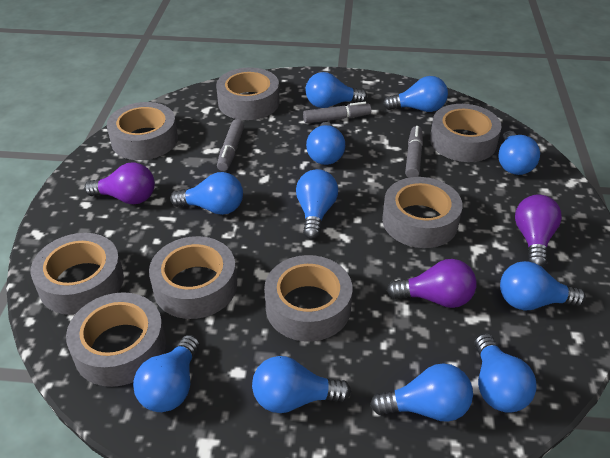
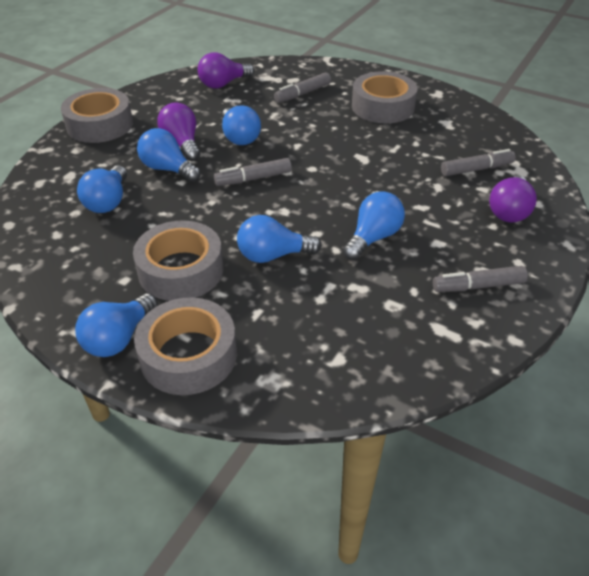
blue light bulb: [133,335,200,412] [170,172,243,215] [252,356,351,413] [296,169,338,240] [305,72,367,108] [306,122,345,165] [370,363,473,422] [383,76,448,112] [475,333,537,413] [498,131,540,175] [500,261,586,310] = 11 -> [75,293,158,357] [77,165,127,213] [137,128,201,182] [222,105,261,145] [237,215,322,263] [343,191,405,260] = 6
grey marker: [217,119,244,171] [303,102,371,123] [405,126,423,178] = 3 -> [214,158,292,186] [274,72,331,103] [433,266,528,292] [441,149,516,176] = 4
grey tape: [31,233,124,315] [66,292,166,387] [107,102,178,160] [149,236,237,319] [216,67,280,120] [264,255,352,342] [382,177,463,248] [430,104,502,162] = 8 -> [61,88,133,143] [133,220,224,301] [134,297,237,395] [352,71,418,123] = 4

